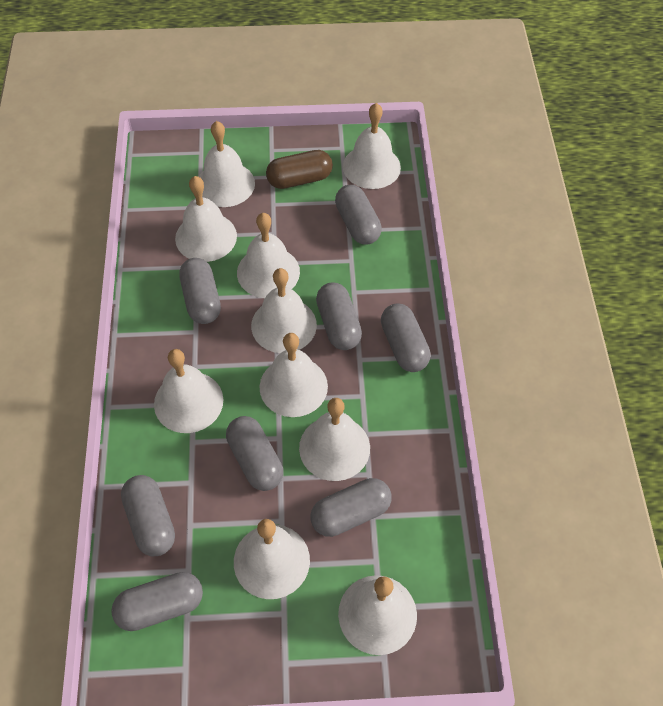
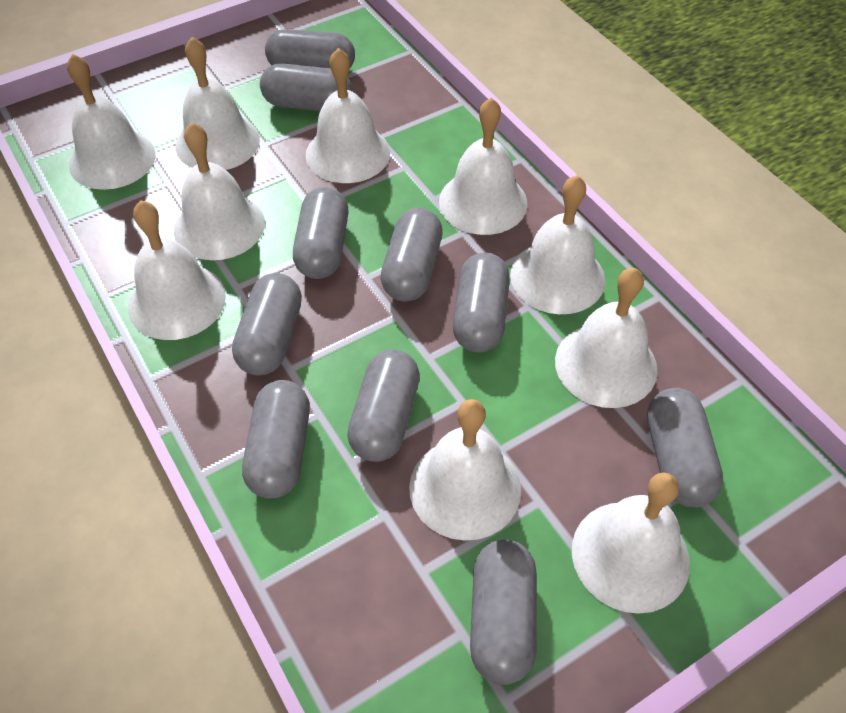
brown capsule: [266,150,333,189] = 1 -> none = 0
grey capsule: [111,572,203,631] [121,475,175,556] [179,258,221,324] [226,416,283,491] [310,478,392,537] [316,282,362,350] [335,185,382,245] [381,303,431,372] = 8 -> [232,273,302,376] [242,380,310,498] [260,63,353,111] [265,29,355,68] [293,187,349,279] [347,349,420,462] [380,208,443,302] [453,253,510,353] [470,540,537,685] [647,388,723,507] = 10

